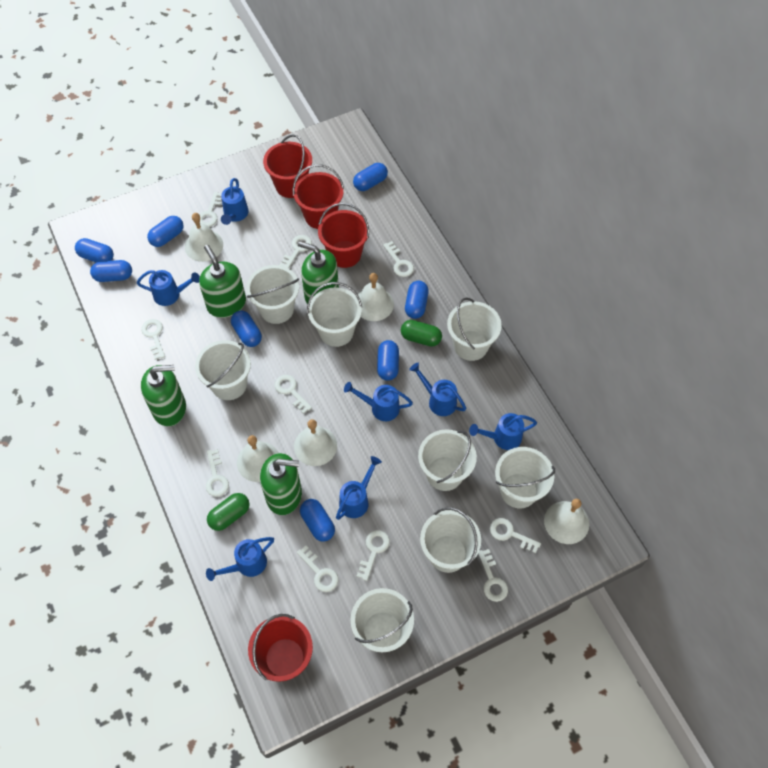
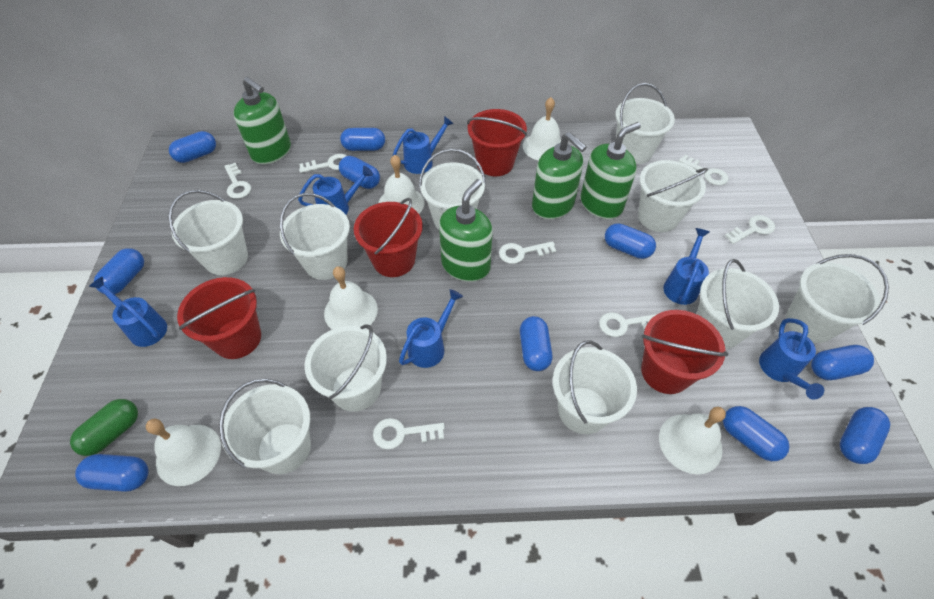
blue capsule: [75,238,114,262] [90,260,132,282] [147,216,184,247] [231,311,262,347] [300,499,335,542] [353,163,388,191] [377,340,399,381] [405,281,429,319] = 8 -> [75,454,149,492] [94,248,144,294] [169,131,216,163] [339,156,380,189] [340,128,385,151] [520,316,552,371] [605,223,656,259] [723,406,790,461] [811,345,874,380] [840,407,890,464] = 10
blue watering can: [137,270,200,306] [206,537,274,581] [221,178,249,225] [336,456,382,520] [344,382,413,421] [409,363,466,416] [469,413,537,450] = 7 -> [89,277,167,347] [298,166,373,215] [393,116,454,174] [399,289,463,368] [663,228,710,305] [759,318,824,399] = 6
green capsule: [207,493,250,531] [401,320,442,347] = 2 -> [70,399,138,456] = 1
white bucket: [195,340,251,400] [246,265,299,324] [307,282,362,347] [351,588,414,652] [418,429,477,491] [420,507,481,573] [447,297,502,361] [495,447,555,508] = 8 -> [168,190,248,275] [219,379,311,474] [280,193,350,280] [305,324,387,412] [419,149,486,230] [553,341,637,434] [615,83,675,164] [638,160,708,232] [696,259,779,349] [786,254,889,343] = 10
white key: [141,319,165,360] [200,192,222,227] [206,449,229,497] [275,375,312,414] [280,235,312,269] [297,546,338,592] [356,530,390,581] [383,241,414,277] [478,549,508,602] [490,518,541,553] = 10 -> [224,163,251,199] [299,154,347,173] [373,418,445,449] [499,241,556,264] [599,312,657,337] [679,155,728,185] [725,215,775,244] = 7

